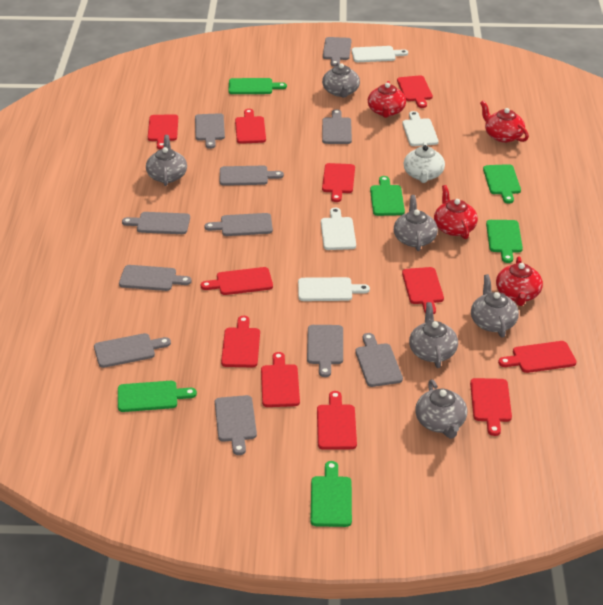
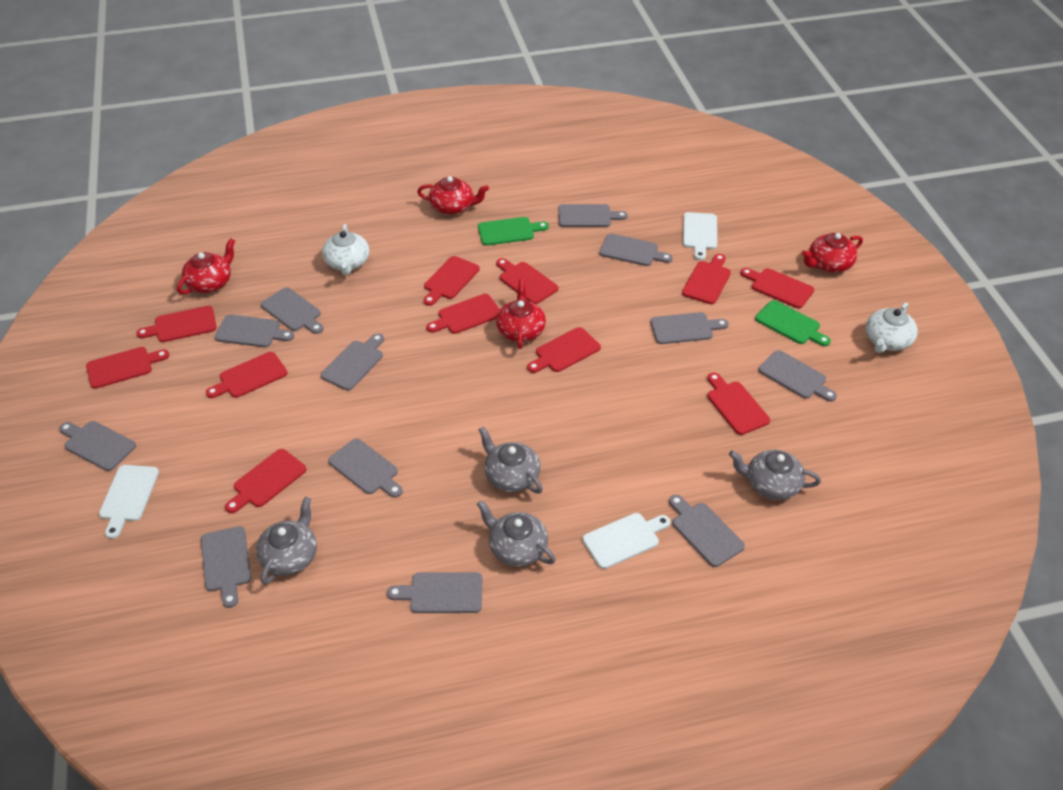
green cutting board: [118,381,197,412] [228,78,287,94] [310,461,352,527] [370,176,405,216] [483,164,521,204] [486,220,523,263] = 6 -> [478,217,549,246] [755,300,831,346] = 2
grey cutting board: [94,333,171,368] [119,265,192,291] [122,212,190,234] [195,113,225,149] [204,213,273,236] [215,395,257,455] [220,166,284,186] [307,325,343,377] [322,109,352,144] [323,37,352,67] [355,333,403,387] = 11 -> [59,421,136,471] [201,526,251,608] [215,314,294,347] [261,287,324,334] [321,333,384,391] [328,438,403,498] [387,572,482,613] [558,204,628,227] [599,234,673,266] [650,312,728,344] [669,495,745,567] [758,350,837,402] = 12
grey teapot: [146,135,187,186] [322,62,360,98] [394,195,438,251] [409,302,458,368] [415,380,467,439] [471,274,519,338] = 6 -> [256,497,317,585] [477,500,556,567] [478,427,543,494] [729,450,821,500] = 4
white cutting board: [298,277,370,301] [321,208,356,250] [352,46,408,62] [402,111,439,146] = 4 -> [99,465,159,539] [582,513,671,569] [683,212,717,260] = 3
white teapot: [404,142,445,183] = 1 -> [322,224,369,275] [866,302,918,353] = 2

